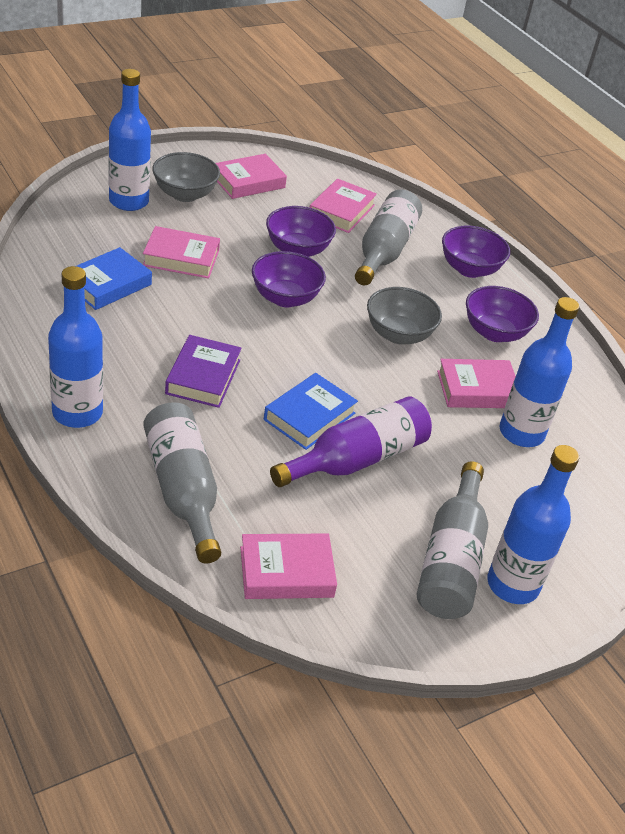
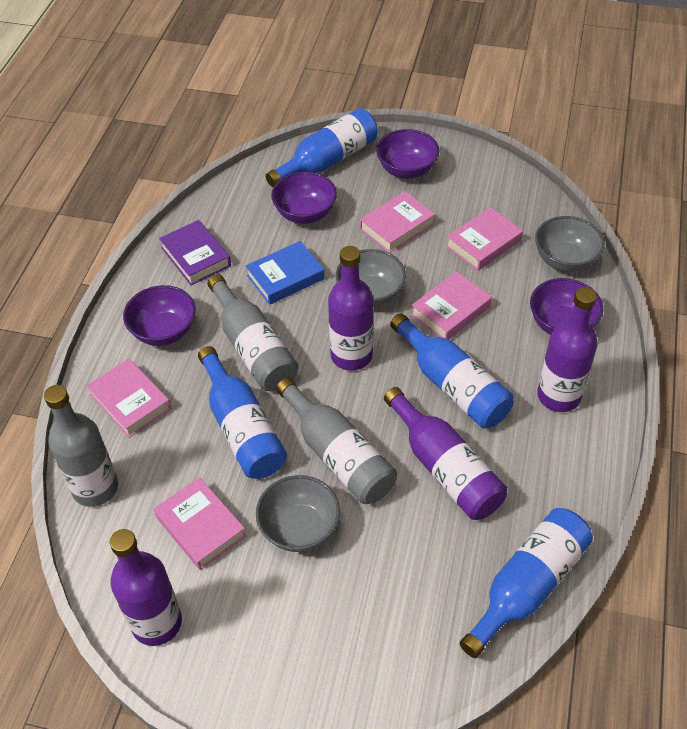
blue book: [76,247,152,310] [264,373,358,450] = 2 -> [246,241,325,305] = 1
grey bowl: [152,152,220,202] [367,287,442,345] = 2 -> [256,475,340,552] [336,249,406,307] [535,216,605,272] = 3
purple bottle: [270,396,432,487] = 1 -> [110,529,182,646] [328,246,374,371] [384,387,507,520] [537,287,598,412] = 4

